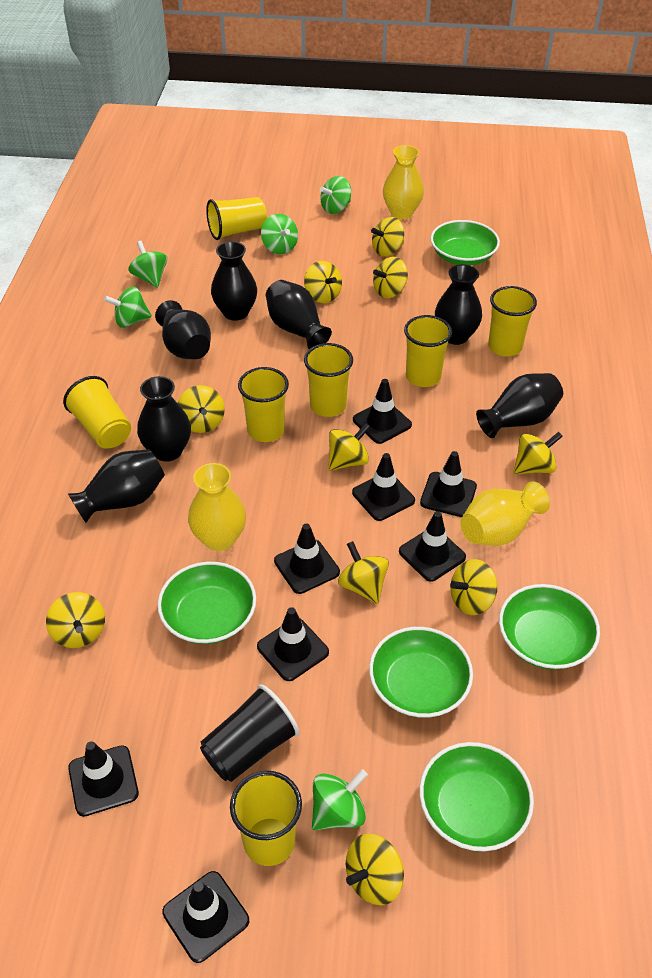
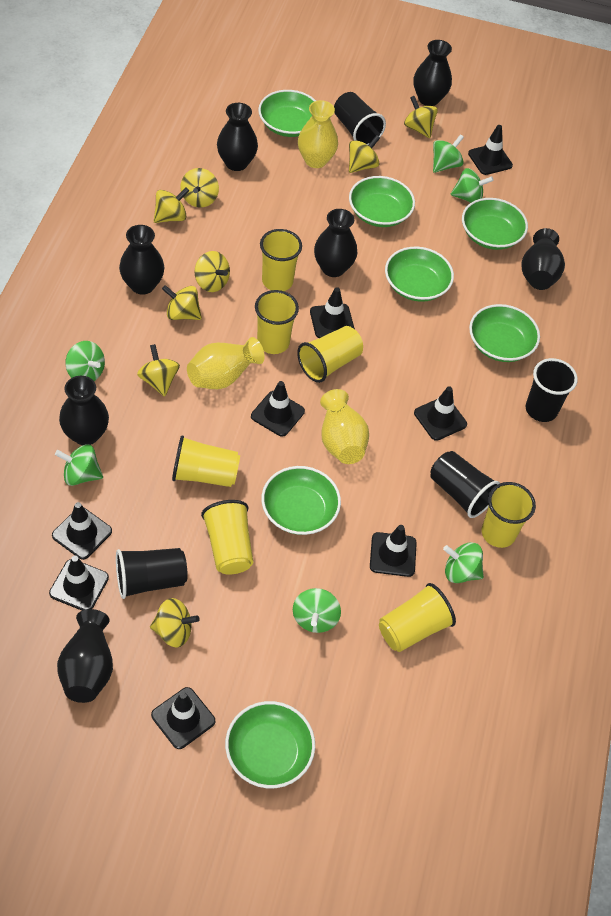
black cup: [200,684,299,782] = 1 -> [116,548,188,599] [334,92,386,145] [430,451,500,518] [526,358,578,422] = 4
green bowl: [157,562,256,644] [369,627,473,718] [419,742,534,851] [430,220,500,266] [499,584,600,669] = 5 -> [225,701,315,788] [258,90,316,137] [261,466,341,535] [349,176,415,227] [385,247,454,302] [462,198,528,250] [469,304,540,362] = 7
green spinning top: [104,287,152,328] [128,241,167,288] [261,214,298,254] [312,769,368,830] [320,176,351,214] = 5 -> [55,444,103,486] [65,341,105,381] [293,588,341,633] [433,134,464,173] [443,542,484,583] [451,168,494,203] = 6
yellow spinning top: [46,592,105,648] [178,385,225,433] [304,261,342,303] [328,423,370,471] [338,541,389,604] [346,834,404,905] [371,217,404,256] [373,257,408,298] [450,559,498,615] [514,432,563,474] = 10 -> [137,344,180,397] [150,598,200,648] [154,188,189,223] [162,285,202,320] [181,168,219,208] [194,251,230,292] [349,135,380,173] [404,96,438,138] = 8

